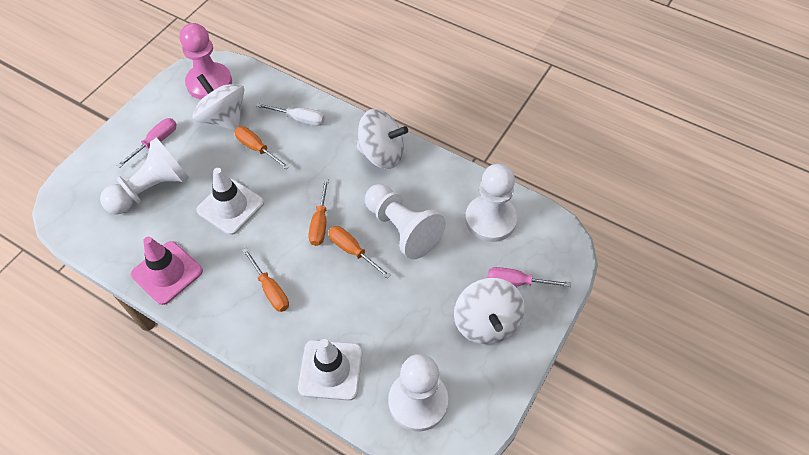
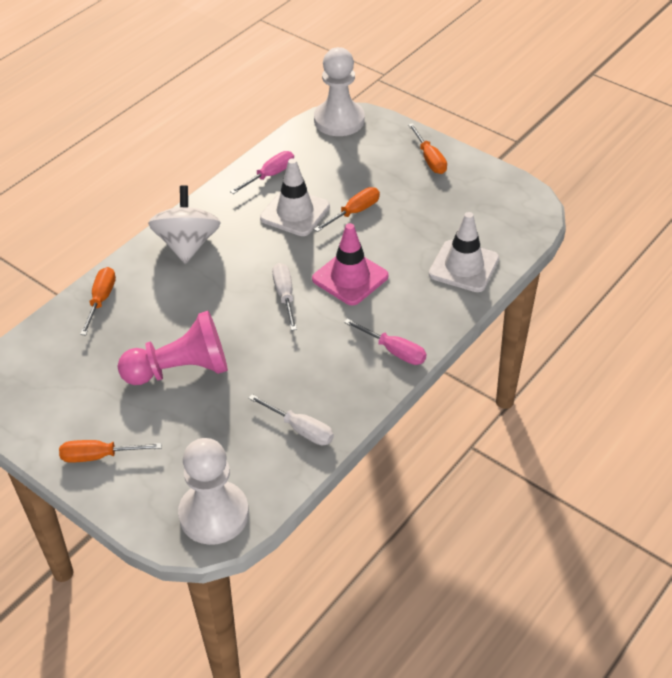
white pawn: [100,137,189,214] [365,184,446,259] [388,354,448,432] [465,164,517,242] = 4 -> [178,438,249,545] [314,47,365,136] = 2
white screwdriver: [256,103,325,126] = 1 -> [249,394,334,445] [272,263,297,331] = 2
white spinning top: [192,74,244,131] [356,109,408,169] [454,278,525,344] = 3 -> [148,185,221,264] = 1

